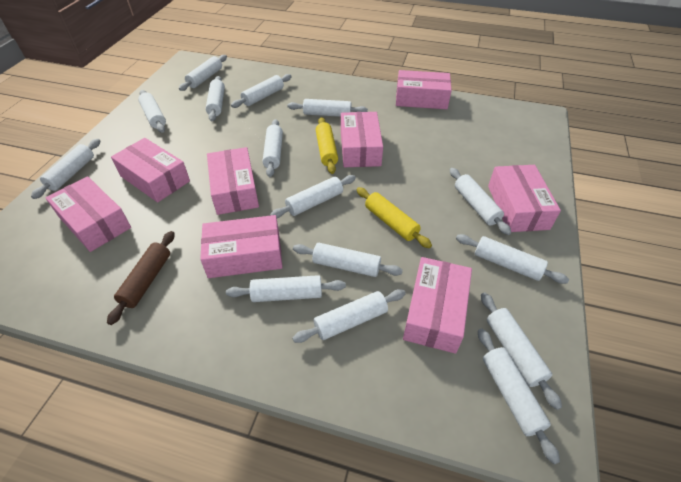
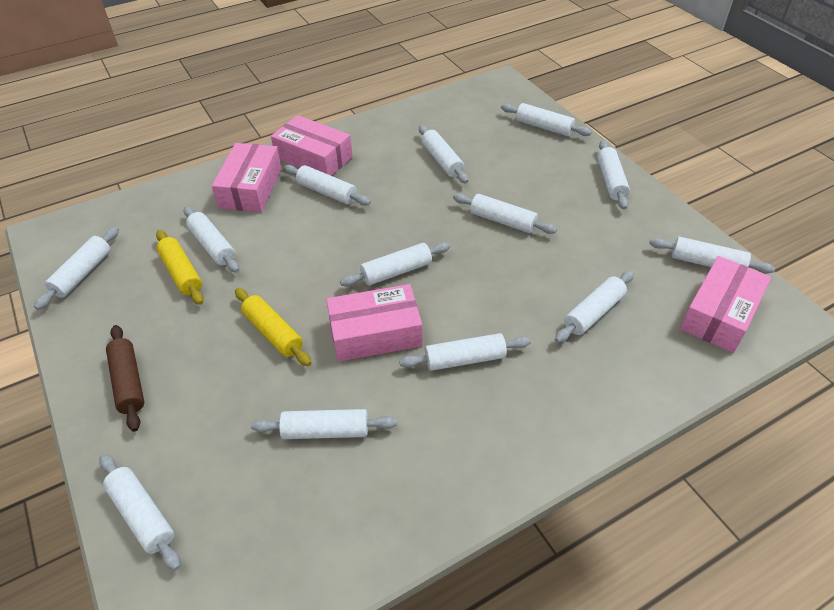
pink box: [46,176,131,252] [111,138,190,202] [200,215,283,278] [207,147,259,215] [341,112,383,167] [396,70,452,109] [403,257,472,354] [488,165,561,232] = 8 -> [212,143,282,212] [271,115,353,176] [326,284,423,362] [680,256,771,353] = 4
white rolling pin: [31,139,100,199] [138,90,166,133] [179,55,227,91] [206,76,225,121] [226,275,346,302] [231,74,292,108] [262,119,283,177] [270,175,356,218] [287,99,368,117] [292,289,406,343] [293,243,403,277] [450,168,511,235] [456,234,569,284] [478,328,560,464] [481,292,562,410] = 15 -> [34,227,119,310] [99,454,181,571] [184,207,239,273] [251,409,397,439] [284,165,371,206] [340,242,450,287] [399,333,531,371] [419,125,468,184] [453,193,557,234] [501,103,592,136] [555,271,634,343] [597,140,630,210] [649,237,775,274] = 13

